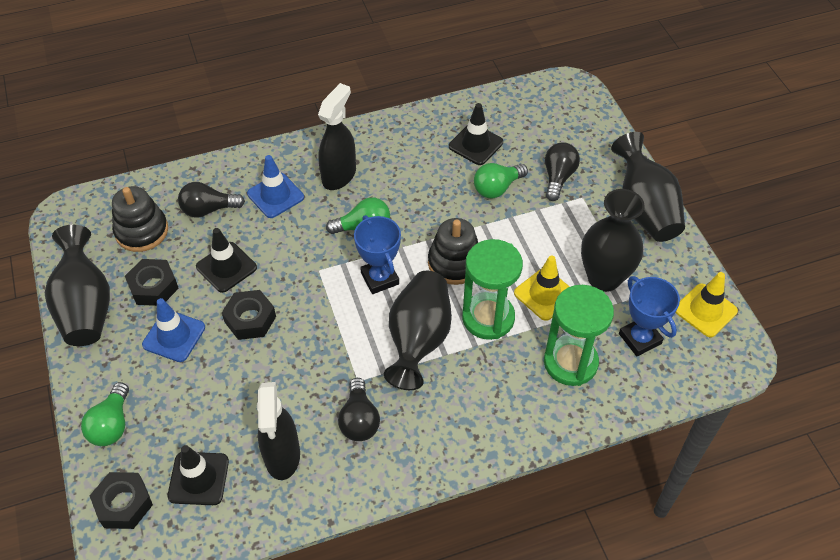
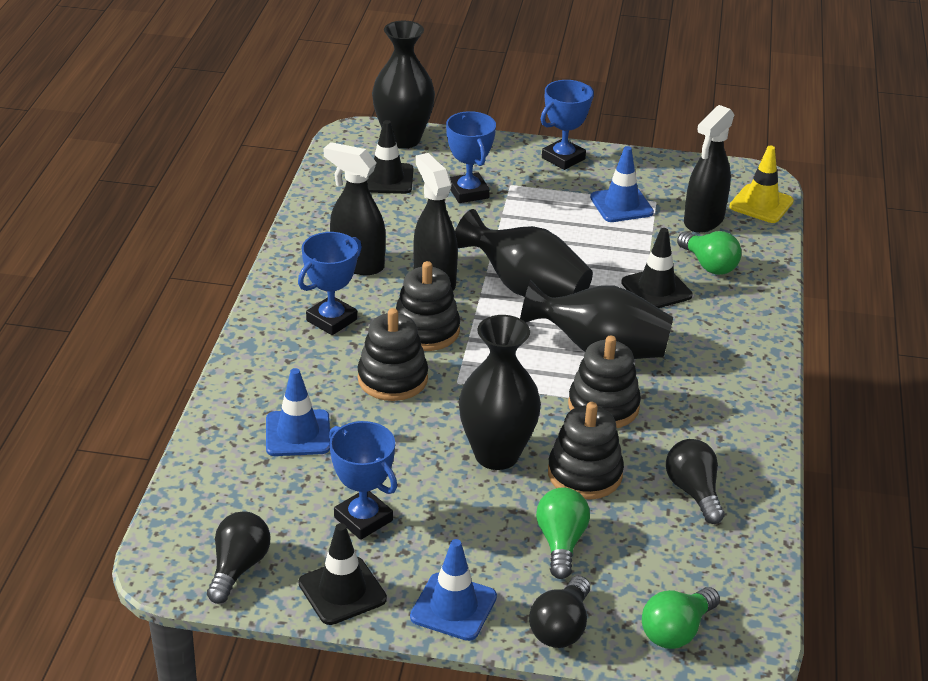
black nut: [90,472,153,529] [125,259,179,306] [222,290,276,340] = 3 -> none = 0
black spray bottle: [257,382,300,480] [318,83,356,190] = 2 -> [324,142,386,275] [414,153,458,291] [684,105,735,233] = 3
black stacking toy: [112,186,168,252] [428,218,478,285] = 2 -> [357,308,428,401] [396,261,460,351] [548,402,624,500] [568,335,641,428] = 4
blue traffic cone: [142,298,205,362] [247,155,304,218] = 2 -> [266,368,330,456] [410,539,497,641] [590,146,654,222] = 3
blue trophy: [354,215,401,294] [619,276,680,356] = 2 -> [298,232,362,335] [329,421,397,540] [446,111,496,203] [541,80,594,170] = 4
green hourglass: [462,239,523,340] [544,285,614,386] = 2 -> none = 0
yellow traffic cone: [514,256,570,321] [676,272,738,337] = 2 -> [729,146,794,223] = 1

